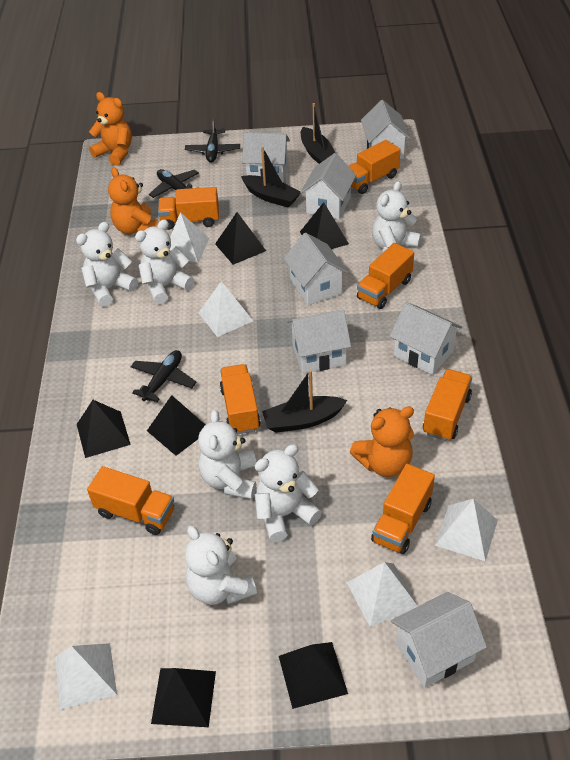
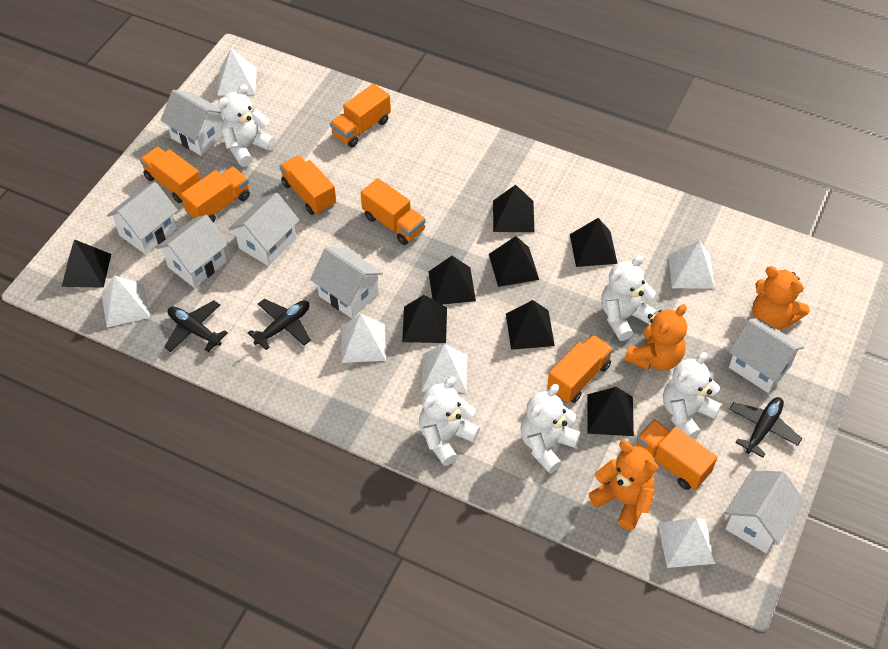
black boat: [241,147,300,207] [262,370,347,433] [301,103,335,164] = 3 -> none = 0
black pyramid: [77,400,131,458] [147,395,205,456] [151,668,216,727] [215,212,266,265] [279,642,348,709] [300,202,349,249] = 6 -> [62,239,111,288] [402,295,447,343] [429,256,476,304] [489,236,539,287] [493,185,534,232] [506,300,555,350] [570,218,618,267] [587,387,634,436] = 8
white pyramid: [55,643,117,710] [170,212,210,262] [198,281,253,337] [347,562,418,627] [435,499,498,561] = 5 -> [101,275,150,327] [217,49,257,96] [341,314,386,363] [421,344,467,393] [658,518,716,568] [668,240,715,289] = 6
white teddy bear: [76,222,138,307] [135,219,194,304] [185,526,257,605] [198,410,256,499] [255,444,322,542] [372,181,421,252] = 6 -> [218,84,275,167] [419,377,480,466] [520,384,580,474] [601,255,657,341] [663,352,722,439] = 5

